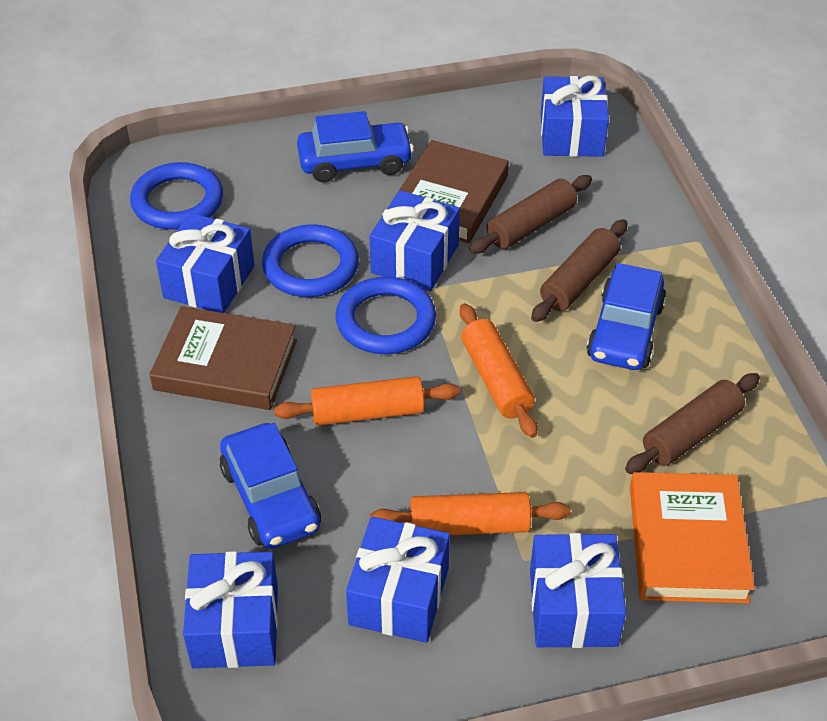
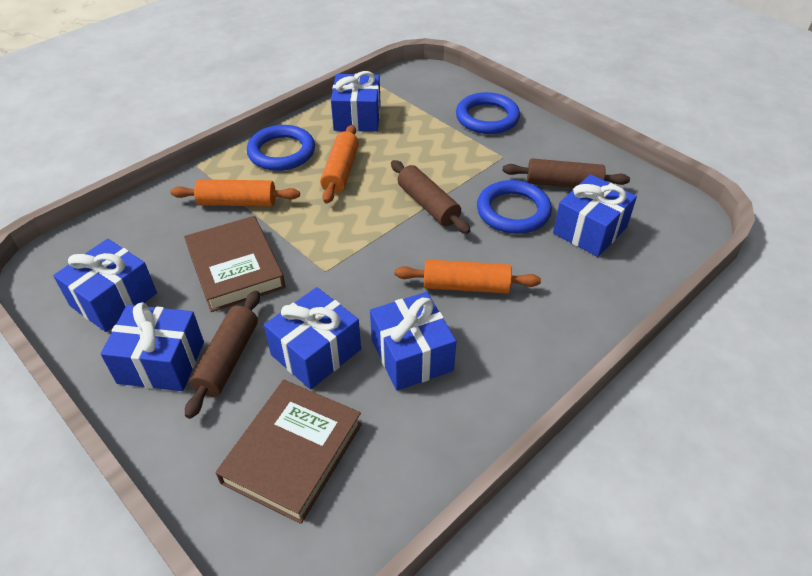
blue car: [220,423,321,549] [297,111,414,182] [587,263,667,370] = 3 -> none = 0
orange book: [630,472,755,603] = 1 -> none = 0

